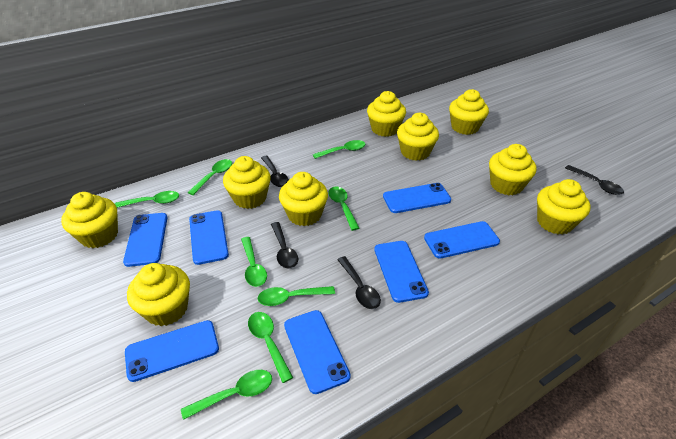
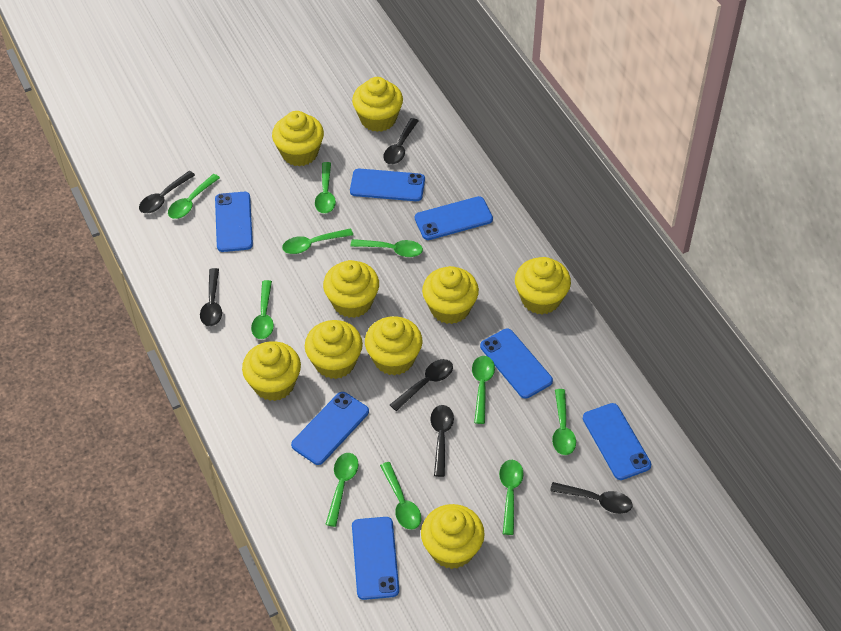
black spoon: [261,156,289,187] [271,222,298,268] [337,256,381,309] [565,165,624,195] = 4 -> [139,171,195,213] [200,268,222,327] [383,118,418,164] [390,359,453,411] [430,405,454,477] [550,482,632,514] = 6
green spoon: [115,191,179,208] [181,370,272,420] [188,159,232,195] [241,237,267,287] [248,312,293,383] [258,286,335,306] [313,140,366,159] [328,187,359,231] = 8 -> [168,174,220,219] [251,280,274,339] [282,228,353,254] [315,162,336,214] [325,453,359,527] [350,239,423,257] [380,462,421,530] [472,356,495,424] [499,460,524,535] [552,389,576,455] = 10

